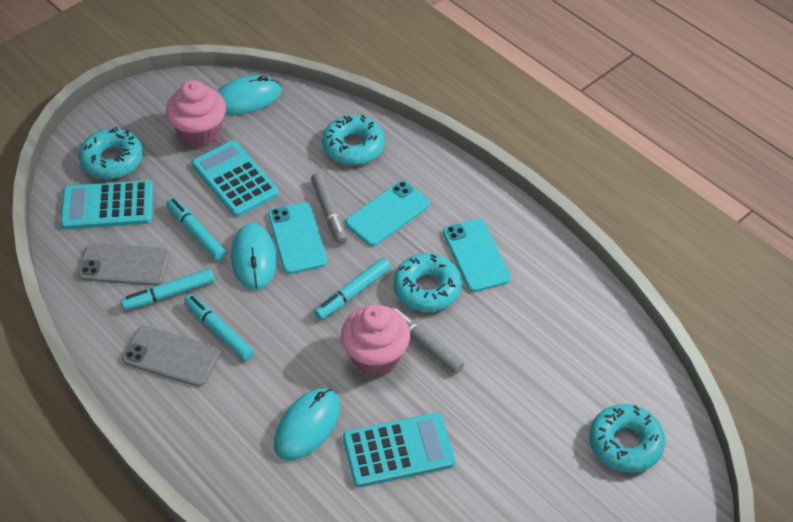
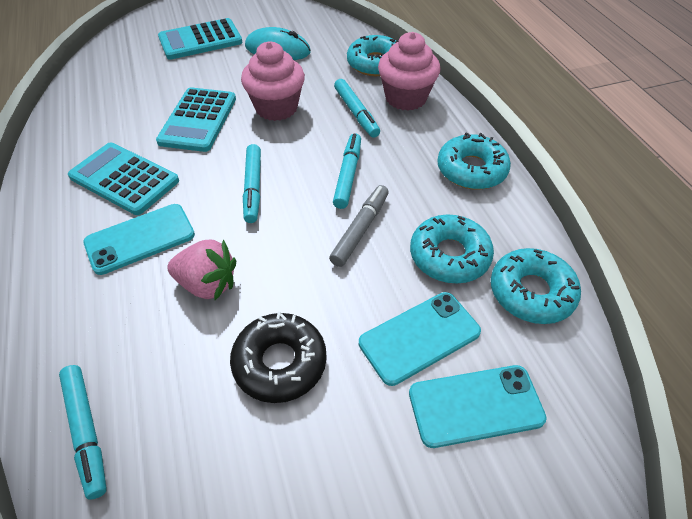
black donut: none = 0 -> [230,312,327,403] = 1
grey marker: [311,173,347,245] [392,307,464,374] = 2 -> [329,185,389,267] = 1
grey phone: [78,243,170,286] [122,326,220,387] = 2 -> none = 0
pink strawberry: none = 0 -> [167,240,236,300] = 1
turquoise mouse: [217,75,281,115] [231,223,277,290] [274,388,340,460] = 3 -> [245,27,311,60] = 1

